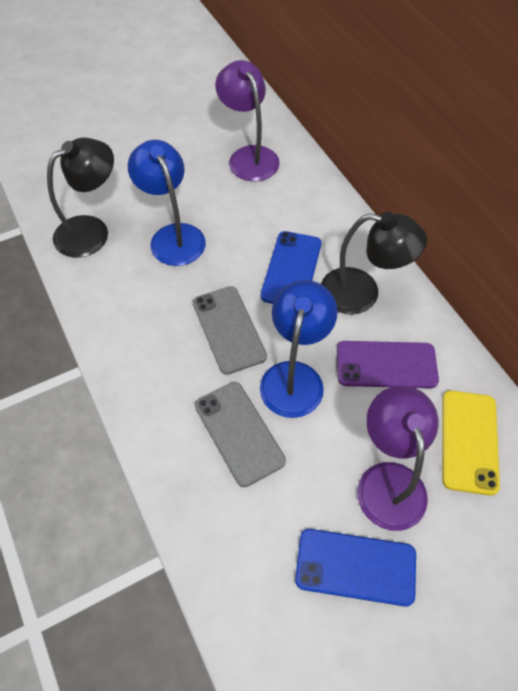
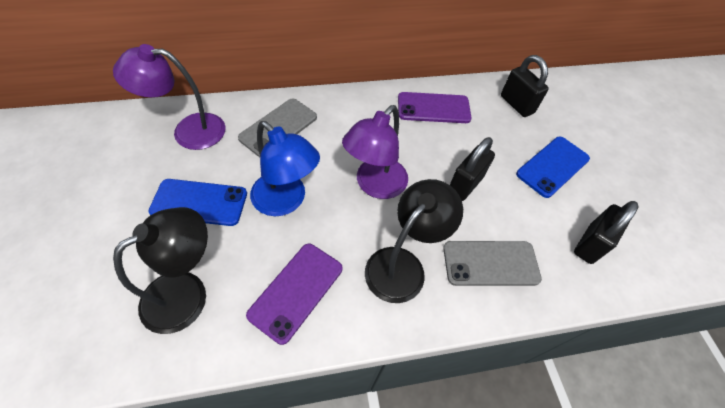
black padlock: none = 0 -> [450,137,495,201] [501,55,549,117] [574,201,639,264] = 3
blue lamp: [128,140,206,266] [260,280,338,418] = 2 -> [250,121,320,216] = 1
purple phone: [337,341,439,388] = 1 -> [246,244,342,345] [398,92,472,123] = 2
yellow phone: [442,390,500,496] = 1 -> none = 0

